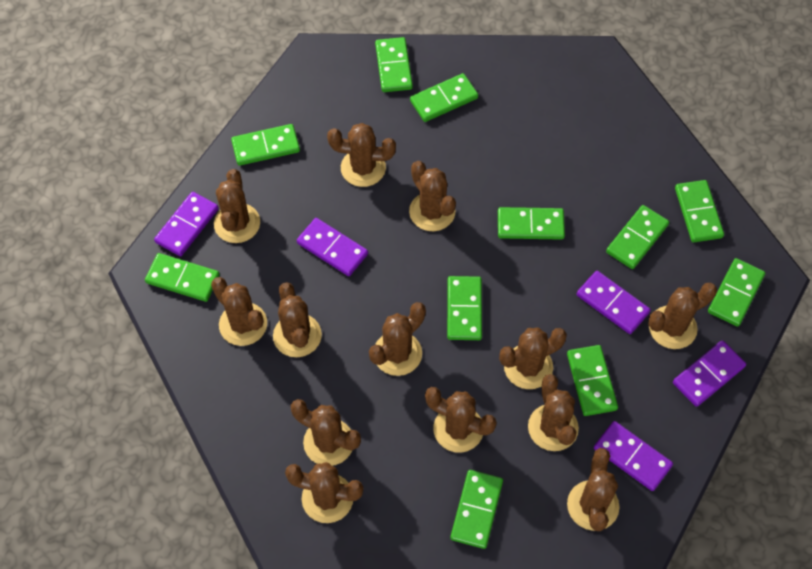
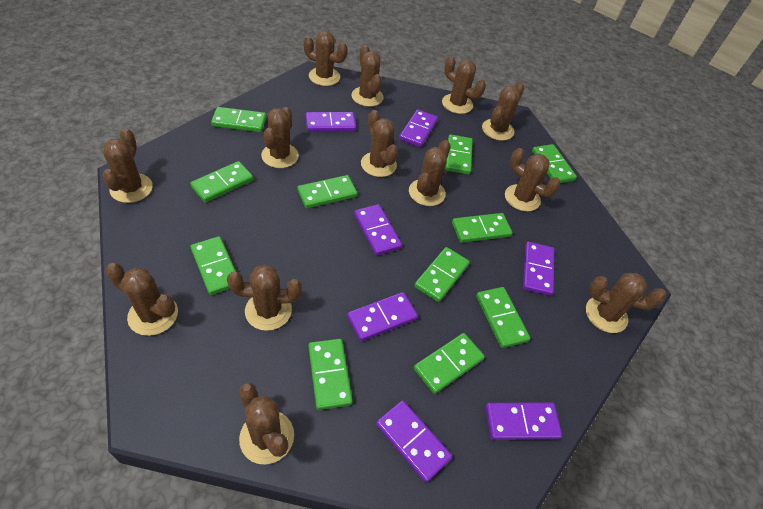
purple domino: [154,192,219,256] [297,218,368,276] [577,271,651,334] [594,421,673,491] [673,341,746,407] = 5 -> [306,112,356,132] [347,292,418,341] [354,204,402,255] [376,400,452,482] [399,110,438,147] [485,403,562,440] [523,242,554,296] = 7

